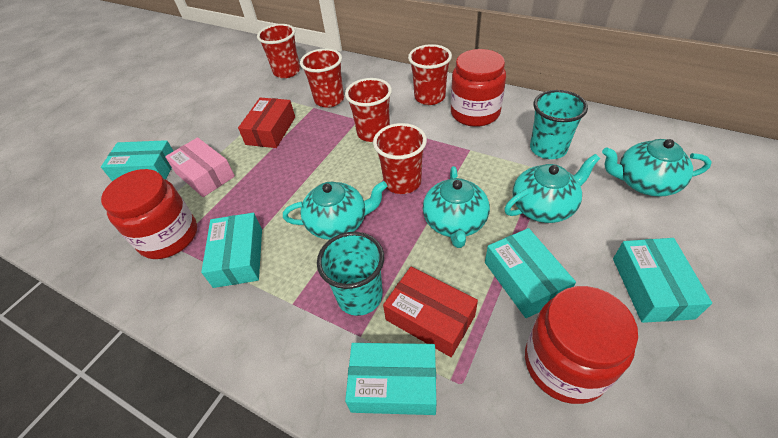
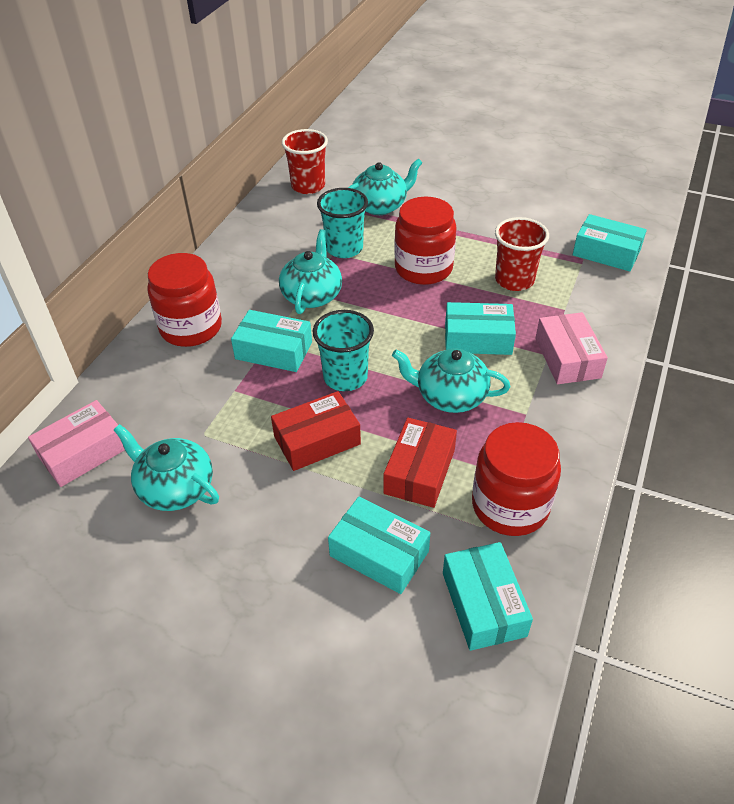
pink box: [165,137,235,197] = 1 -> [28,400,125,487] [535,312,608,384] = 2
red cup: [257,24,300,78] [300,48,344,108] [345,78,392,142] [373,123,427,194] [408,44,452,105] = 5 -> [282,129,328,194] [495,217,549,291] = 2

